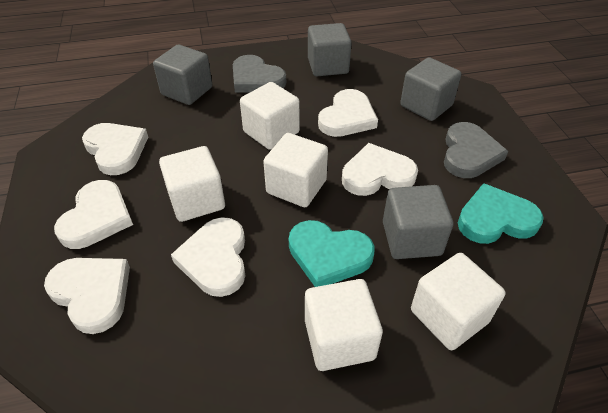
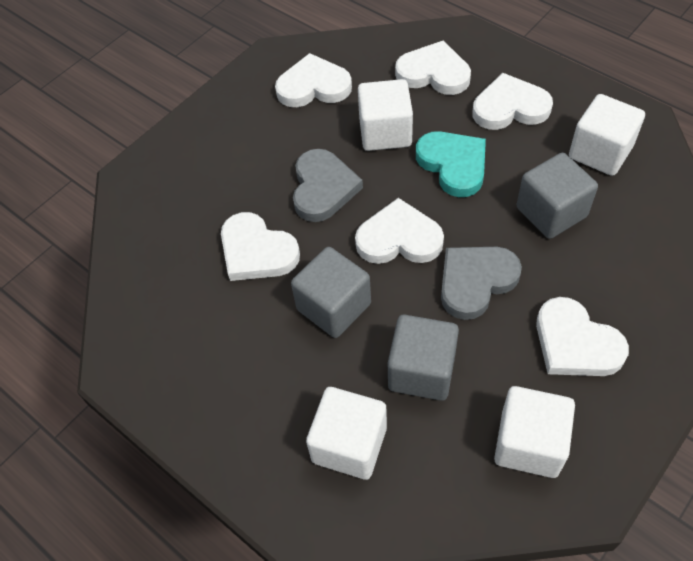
grey cube: [153,44,212,105] [308,23,352,76] [383,185,453,259] [400,57,461,121] = 4 -> [291,247,371,338] [388,315,459,401] [517,153,598,239] = 3
turquoise heart: [289,220,375,287] [458,183,544,244] = 2 -> [416,131,486,197] = 1
white cube: [159,146,225,222] [240,82,300,150] [263,133,328,207] [305,279,383,371] [411,253,506,350] = 5 -> [306,387,387,480] [358,79,413,151] [494,386,575,478] [569,94,645,176] = 4

